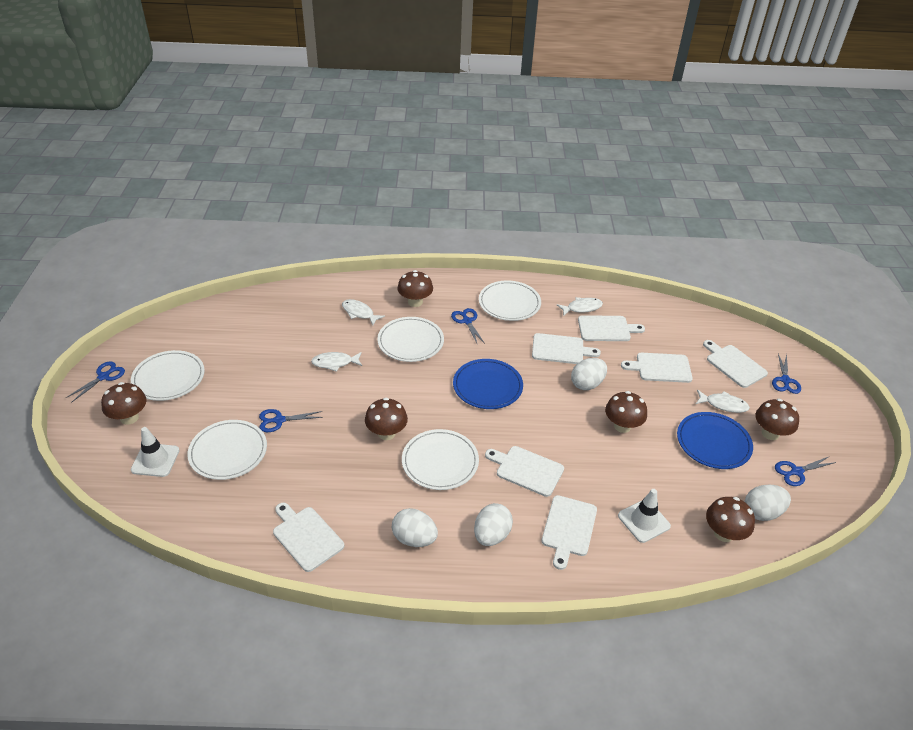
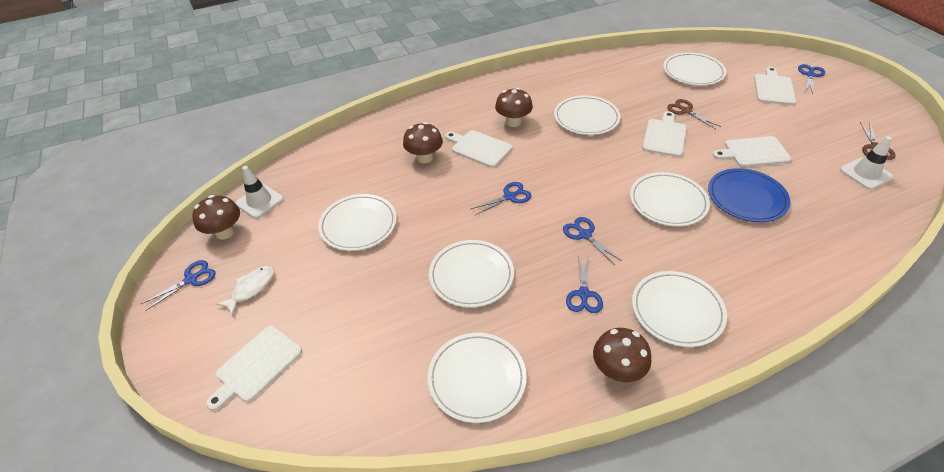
blue plate: [453,359,523,409] [677,412,753,469] = 2 -> [708,168,790,222] = 1
brown mushroom: [101,382,147,425] [365,398,408,440] [397,270,433,307] [605,391,647,433] [706,497,755,542] [755,399,799,440] = 6 -> [192,195,240,239] [403,122,443,163] [495,88,533,127] [593,328,651,382] = 4
brown scissors: none = 0 -> [667,99,721,129] [860,122,896,160] = 2
white cutting board: [273,503,344,572] [485,446,564,497] [532,333,601,364] [542,495,597,570] [578,315,645,341] [621,353,693,383] [703,340,768,388] = 7 -> [206,326,302,411] [445,130,512,168] [642,111,687,157] [712,136,792,167] [754,67,796,105] = 5
white egg: [392,508,438,547] [474,503,513,546] [571,358,607,390] [745,484,791,521] = 4 -> none = 0
white fish: [311,352,362,372] [342,299,385,325] [557,297,603,316] [696,390,750,413] = 4 -> [216,266,274,316] = 1
white plate: [131,350,205,401] [187,420,267,480] [377,317,444,362] [402,429,479,490] [479,280,541,321] = 5 -> [318,194,397,251] [428,333,527,423] [429,240,514,308] [554,95,621,135] [630,172,710,226] [632,271,727,347] [663,52,726,86] = 7

